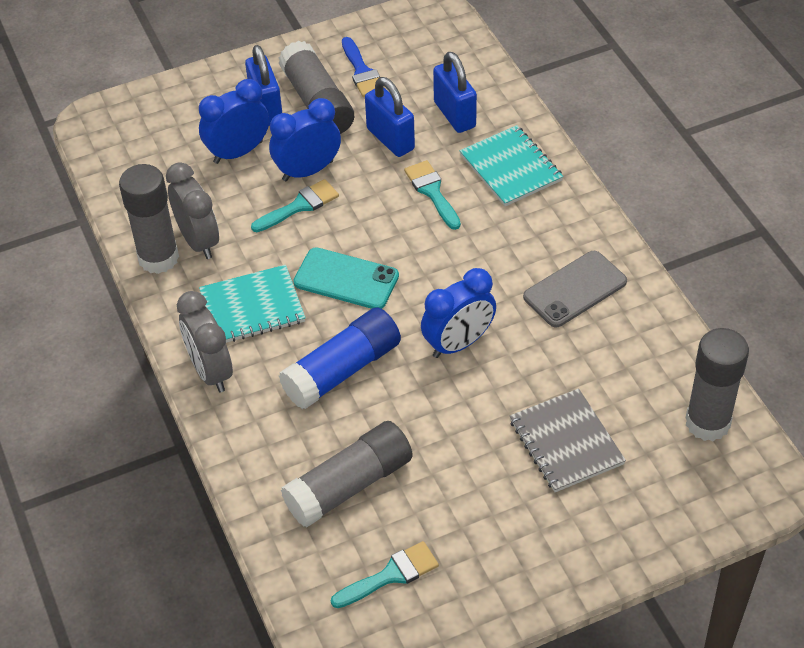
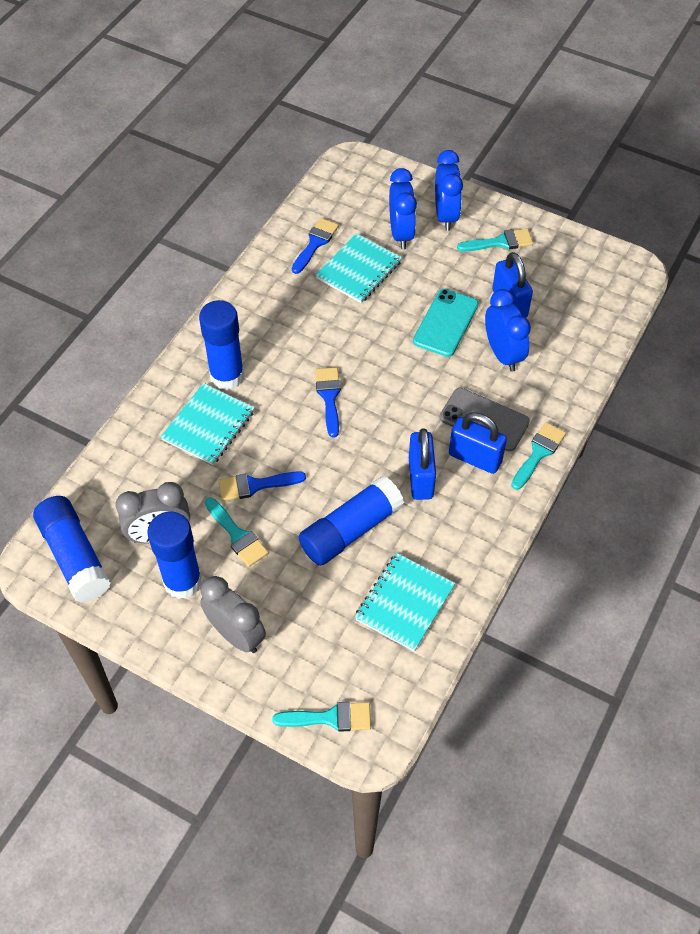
blue brush: [342,37,386,97] = 1 -> [218,471,306,501] [292,218,339,274] [315,367,341,438] = 3
blue glue stick: [279,307,401,409] = 1 -> [33,496,111,603] [147,512,202,599] [199,300,245,390] [299,476,404,566] = 4
grey glue stick: [119,164,179,274] [278,41,354,134] [281,421,413,527] [686,328,749,441] = 4 -> none = 0
grey notebook: [510,388,626,492] = 1 -> none = 0
turquoise brush: [251,179,339,232] [331,541,439,608] [404,160,461,230] = 3 -> [205,498,269,567] [273,702,371,732] [457,228,533,252] [511,422,566,490] = 4
turquoise notebook: [199,265,306,343] [460,125,563,207] = 2 -> [161,383,255,465] [315,233,402,303] [355,553,455,652] = 3

